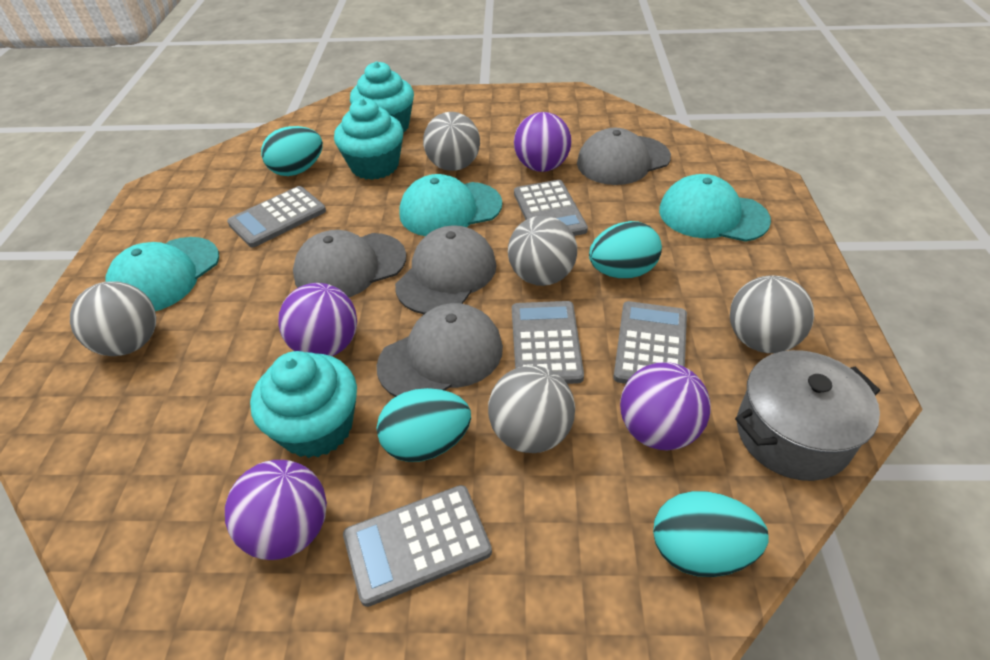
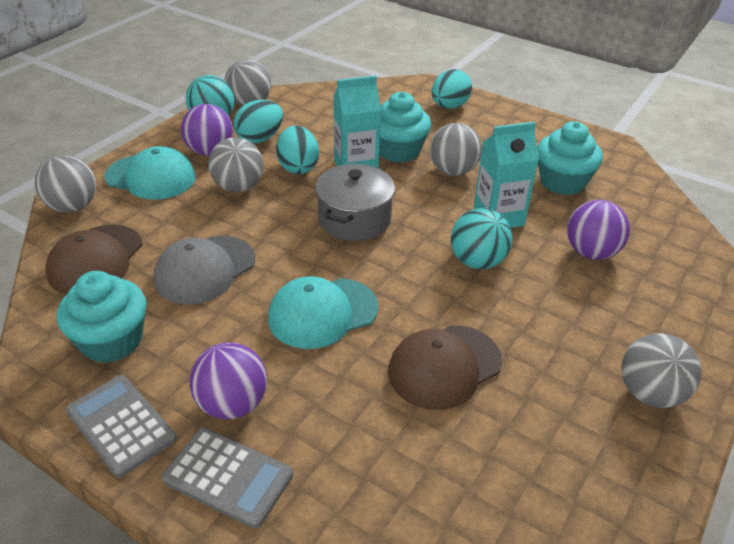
brown cap: none = 0 -> [46,225,142,294] [388,325,502,410] = 2
grey calculator: [227,186,326,247] [343,485,492,607] [512,301,584,384] [514,180,588,236] [613,301,687,384] = 5 -> [65,375,177,478] [162,428,293,529] = 2
grey cap: [293,230,407,297] [376,303,503,397] [395,225,497,314] [577,128,671,185] = 4 -> [154,236,255,304] = 1
purple ball: [225,460,327,560] [278,283,357,356] [514,112,571,172] [620,362,711,450] = 4 -> [181,104,233,156] [190,342,267,419] [567,200,630,260] = 3
turquoise ball: none = 0 -> [186,75,235,116] [451,208,513,269] = 2
turquoise cap: [105,237,219,311] [399,174,502,236] [659,174,771,242] = 3 -> [104,146,196,200] [268,276,379,349] = 2
turquoise carton: none = 0 -> [333,76,381,168] [473,122,539,228] = 2
turquoise egg: [261,126,323,176] [377,388,471,462] [589,221,662,278] [653,491,769,577] = 4 -> [233,100,283,143] [276,125,319,174] [432,69,472,109] = 3

